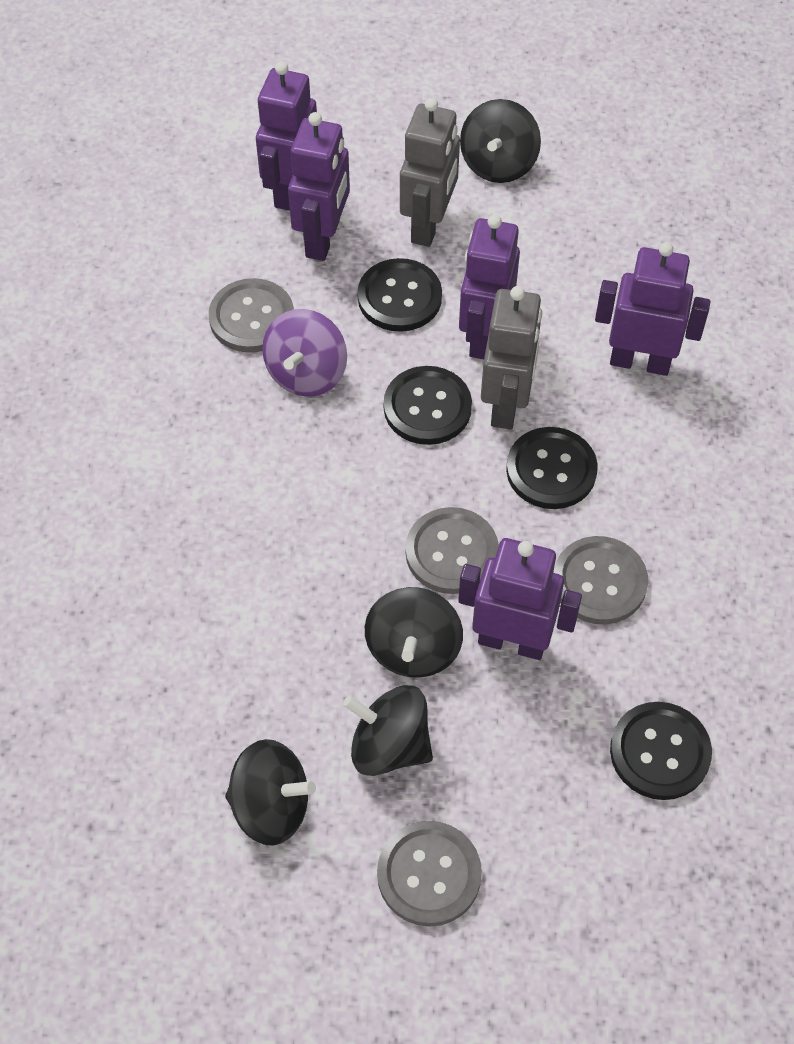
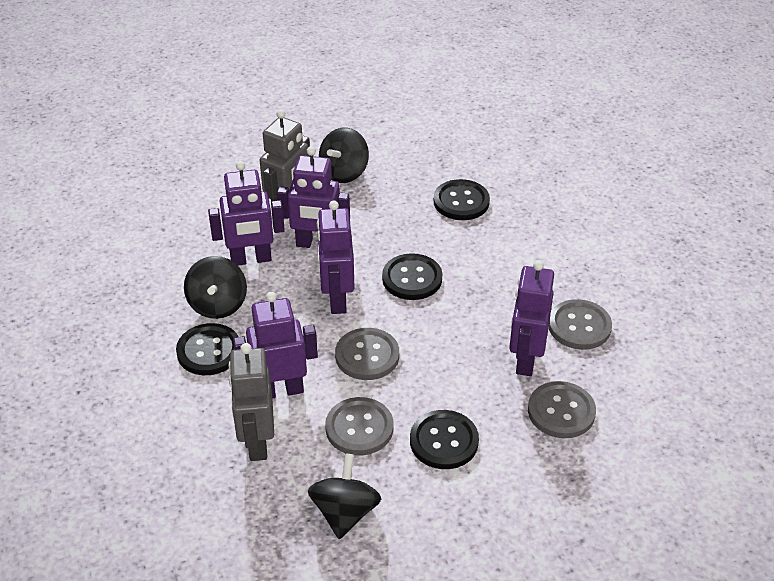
black spinning top: [225,739,316,845] [343,685,433,776] [365,587,463,678] [460,99,541,183] = 4 -> [184,256,247,319] [308,453,381,539] [319,128,369,183] = 3
purple spinning top: [262,309,347,397] = 1 -> none = 0

